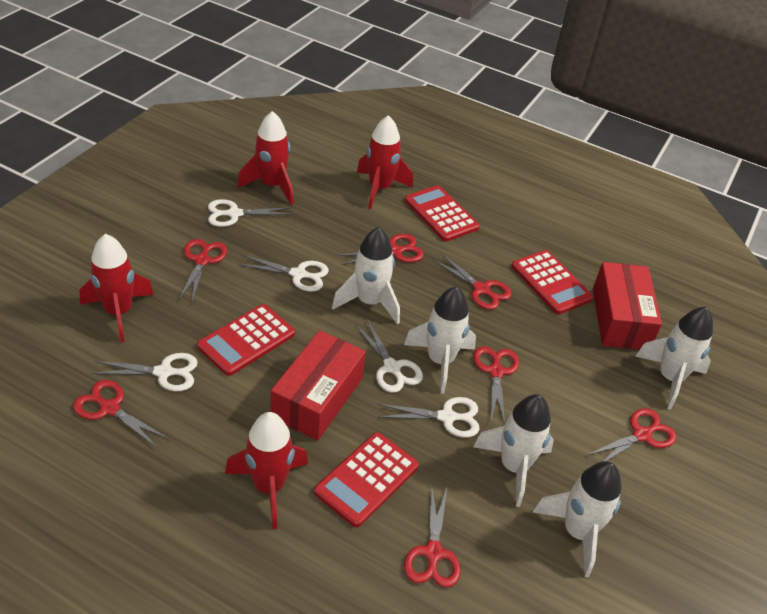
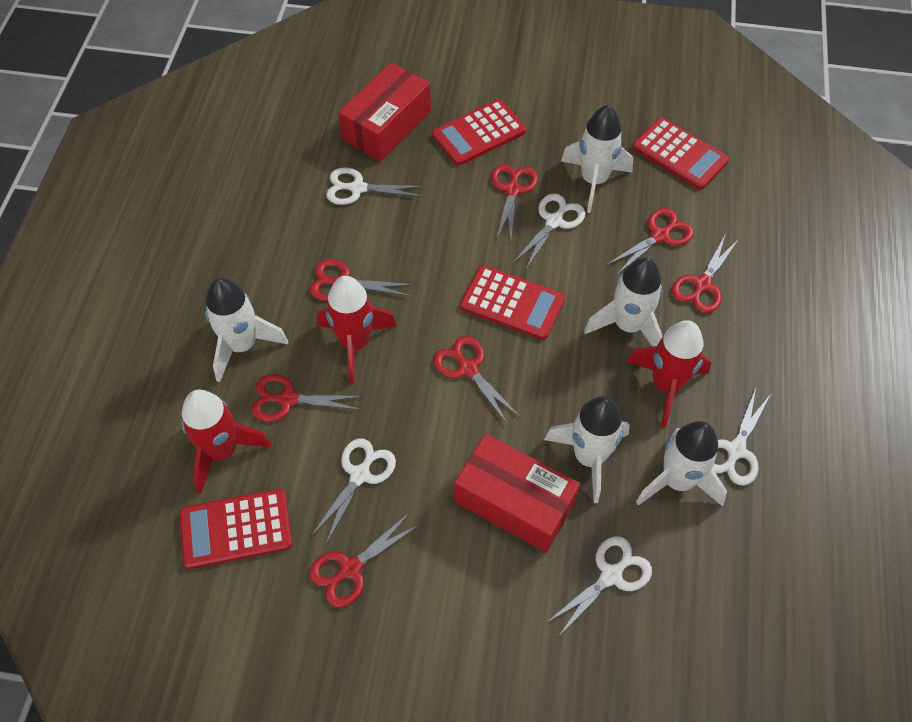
red rocket: [79,234,154,343] [225,412,308,529] [237,111,294,205] [357,115,413,209] = 4 -> [181,390,271,494] [317,276,397,384] [627,320,711,428] = 3

